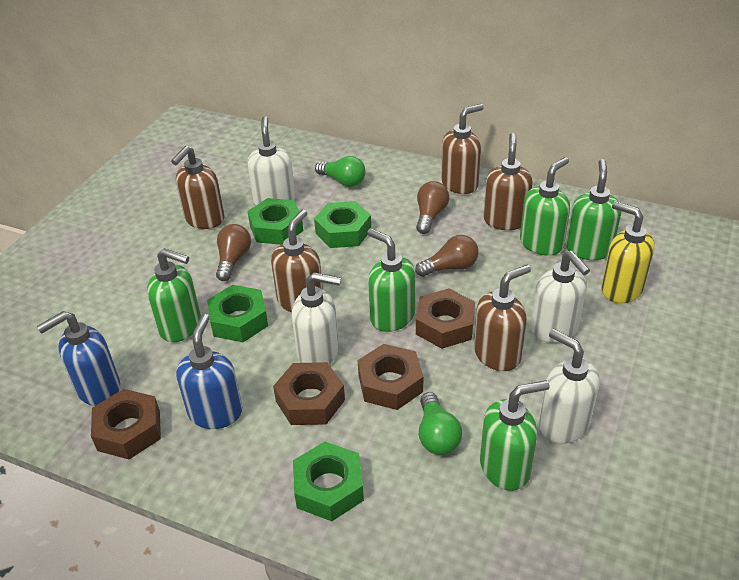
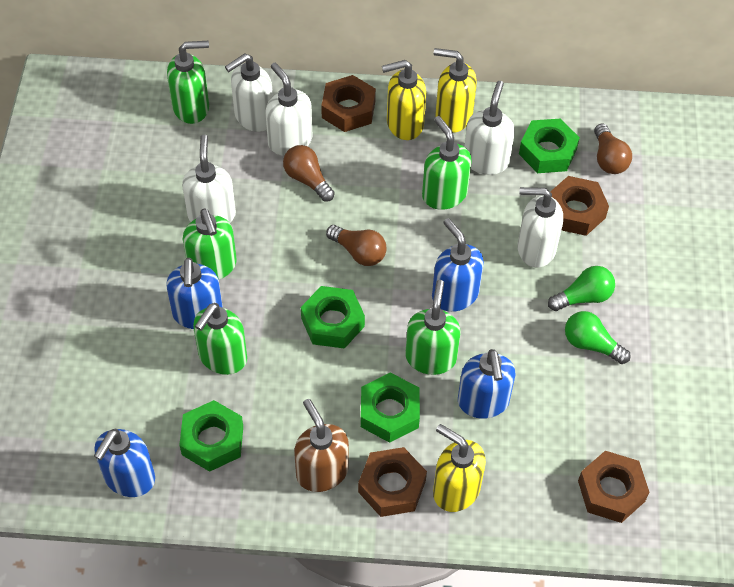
blue soap dispenser: [37,311,120,406] [176,314,242,429] = 2 -> [94,429,155,497] [166,258,223,329] [432,218,484,312] [458,349,515,419] = 4
brown soap dispenser: [171,146,225,229] [271,209,323,312] [441,104,484,194] [474,265,531,371] [484,133,533,230] = 5 -> [294,399,349,492] = 1
white soap dispenser: [247,116,295,205] [292,272,341,365] [531,251,590,343] [539,329,599,444] = 4 -> [182,135,236,223] [225,53,273,132] [265,63,313,156] [464,81,515,175] [517,187,563,268] = 5
yellow soap dispenser: [601,201,655,303] = 1 -> [382,60,426,140] [433,424,486,512] [434,48,477,133] = 3

